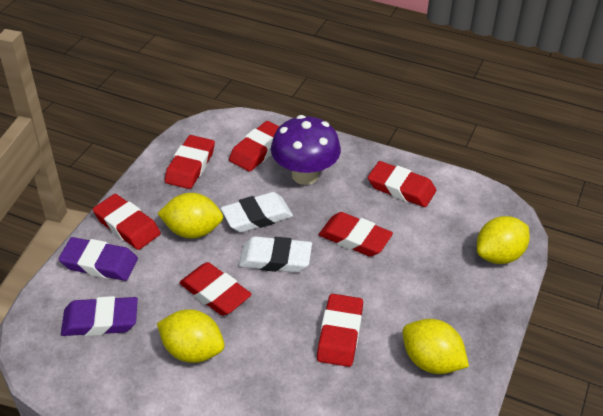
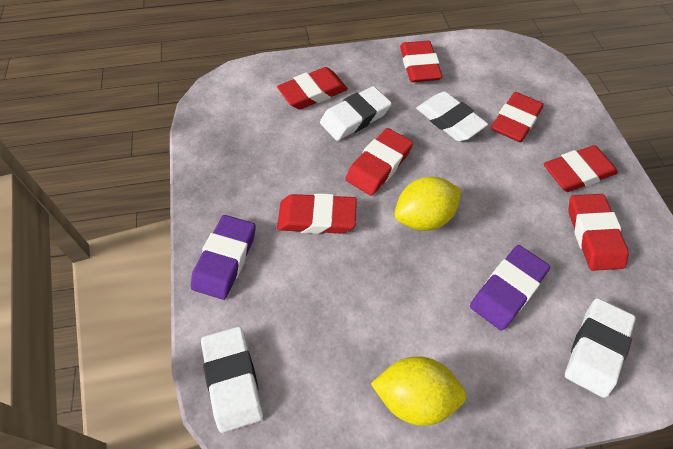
purple mushroom: [271,115,341,185] = 1 -> none = 0
white eraser: [221,192,293,232] [239,236,312,272] = 2 -> [201,327,263,433] [320,86,392,141] [416,91,488,141] [565,298,635,398] = 4
yellow lemon: [157,193,223,238] [157,309,225,363] [402,319,469,374] [477,216,530,264] = 4 -> [371,356,466,426] [395,177,462,231] = 2

